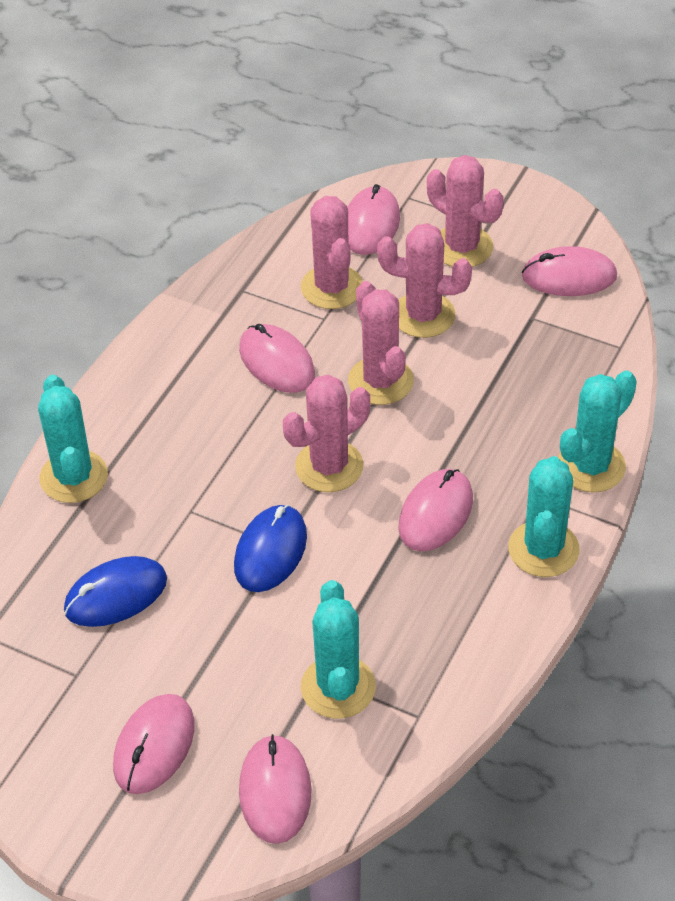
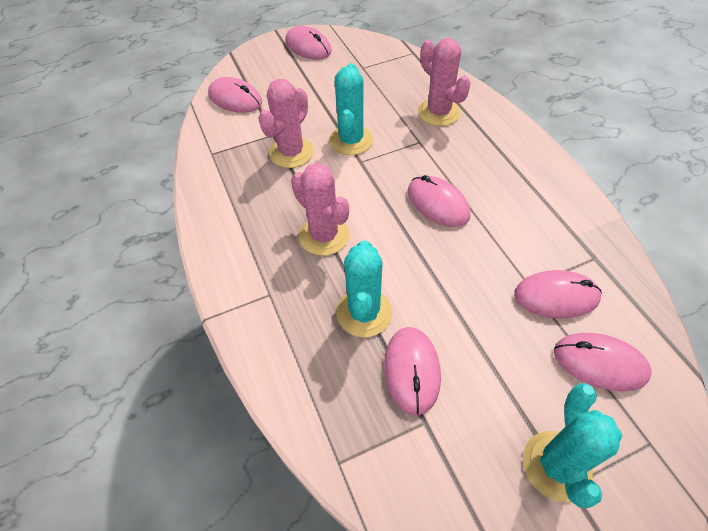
blue mouse: [64,556,167,627] [234,505,307,592] = 2 -> none = 0
pink cactus: [283,375,370,492] [301,196,363,309] [348,281,414,405] [377,223,472,338] [427,155,504,267] = 5 -> [258,79,314,168] [291,163,349,256] [418,38,471,126] = 3
turquoise cactus: [38,375,108,503] [301,580,376,719] [508,456,580,577] [558,371,637,492] = 4 -> [329,63,373,155] [336,240,393,337] [523,383,622,508] = 3

